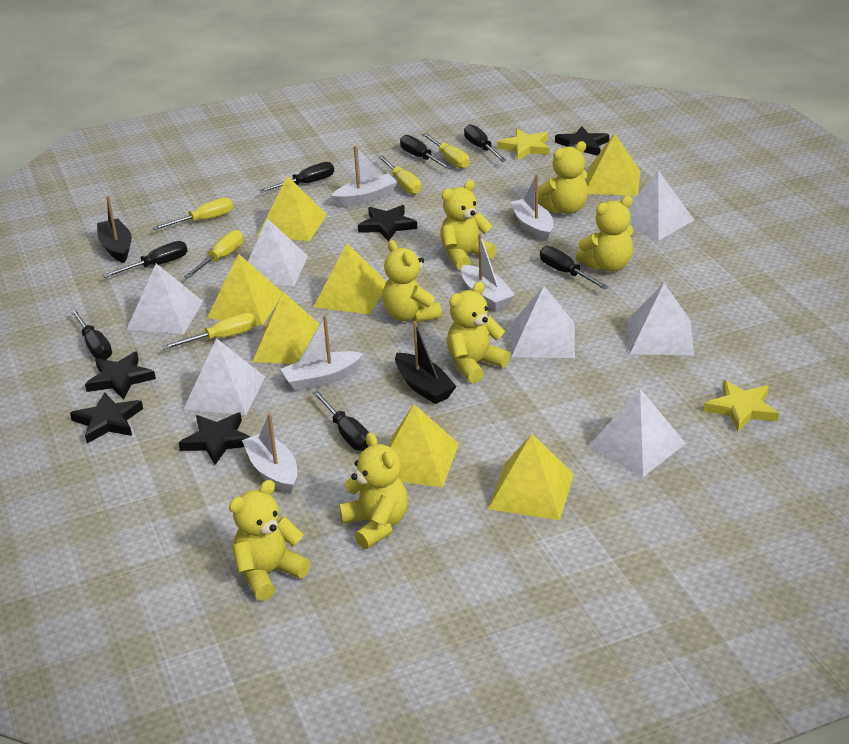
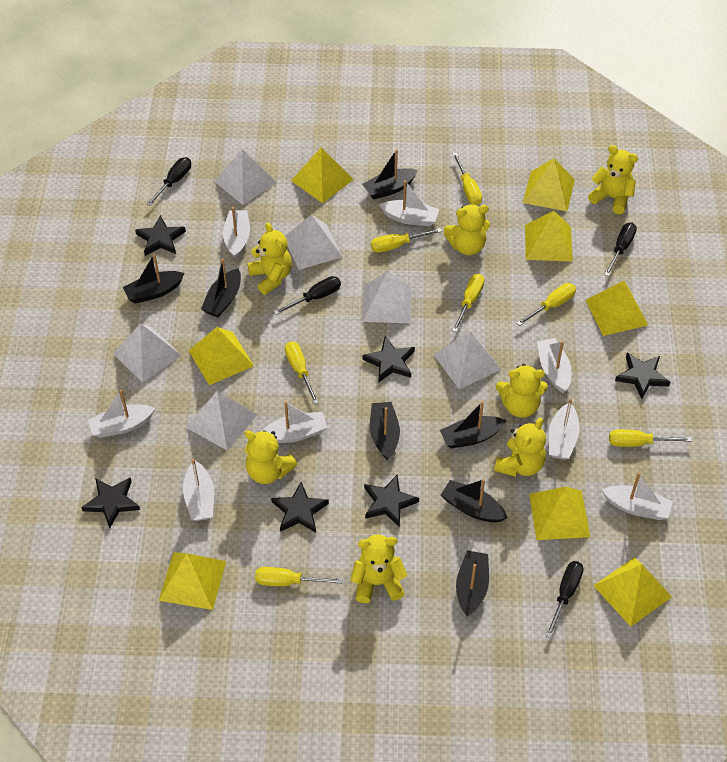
black boat: [97,196,132,263] [395,321,457,404] = 2 -> [123,254,184,304] [201,259,241,317] [362,149,418,199] [370,402,400,460] [440,401,506,449] [441,479,507,522] [456,550,489,616] = 7
black screwdriver: [70,309,112,360] [103,241,187,278] [259,162,334,193] [312,391,369,451] [400,135,452,170] [464,124,507,162] [540,246,609,290] = 7 -> [146,157,191,206] [274,276,341,315] [546,561,583,638] [604,223,637,276] = 4
black star: [70,392,143,443] [85,352,156,400] [179,413,250,465] [358,205,417,242] [555,126,609,156] = 5 -> [81,477,140,528] [135,215,186,256] [271,482,329,533] [363,337,415,382] [364,475,419,527] [615,353,670,399] = 6
white boat: [242,413,297,494] [281,315,363,391] [331,146,398,207] [461,234,515,311] [510,174,553,242] = 5 -> [88,390,155,438] [183,459,214,521] [223,207,250,259] [262,401,327,443] [379,180,439,226] [537,338,572,393] [549,399,580,460] [602,472,673,520] = 8
white pyramid: [127,263,203,334] [184,338,265,415] [248,218,308,286] [511,286,575,358] [588,389,686,477] [628,170,694,241] [628,283,694,356] = 7 -> [113,323,182,383] [186,391,257,450] [214,149,277,205] [285,215,342,270] [362,272,411,323] [433,331,501,389] = 6
yellow pyramid: [207,254,283,325] [252,292,325,364] [258,176,327,241] [314,244,386,315] [388,404,459,488] [488,434,574,520] [586,133,640,196] = 7 -> [159,552,226,610] [188,327,254,385] [291,147,354,203] [523,159,575,211] [525,211,573,262] [529,487,590,540] [586,281,648,336] [593,557,672,627] = 8
yellow screwdriver: [152,198,233,230] [162,313,256,350] [184,230,244,278] [378,156,421,195] [422,133,469,169] = 5 -> [255,567,343,586] [285,341,319,404] [371,228,442,253] [452,274,485,332] [453,153,482,205] [516,283,576,326] [609,429,692,447] = 7
yellow star: [497,129,550,160] [704,380,779,432] = 2 -> none = 0

